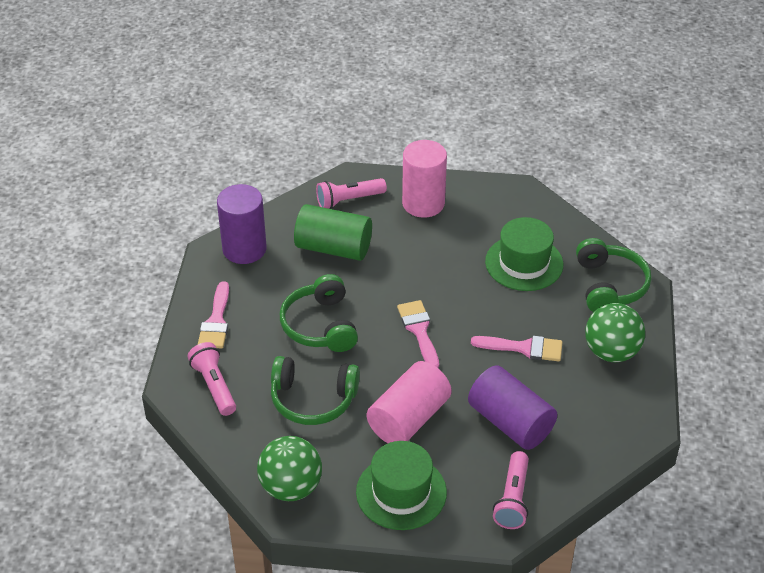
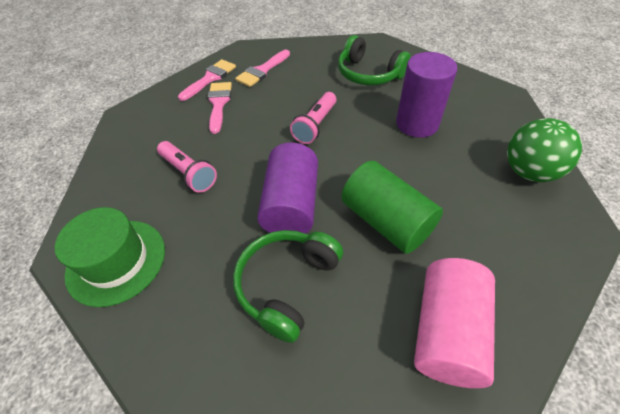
green ball: [257,436,322,501] [585,303,645,362] = 2 -> [507,118,582,182] = 1
green hat: [356,441,447,530] [485,217,563,291] = 2 -> [55,207,165,307] = 1
green headphones: [271,356,360,425] [280,274,358,352] [576,238,651,312] = 3 -> [233,230,343,343] [338,35,411,85] = 2
pink cylinder: [367,361,452,443] [402,140,447,218] = 2 -> [414,258,495,388] = 1
pink flashlight: [188,342,236,416] [316,178,387,209] [493,451,529,529] = 3 -> [157,141,217,193] [290,92,336,144] = 2

